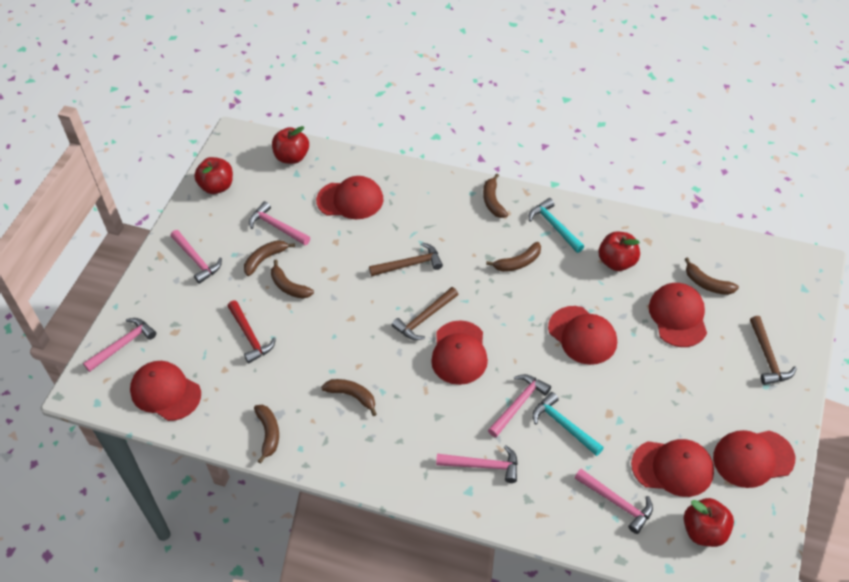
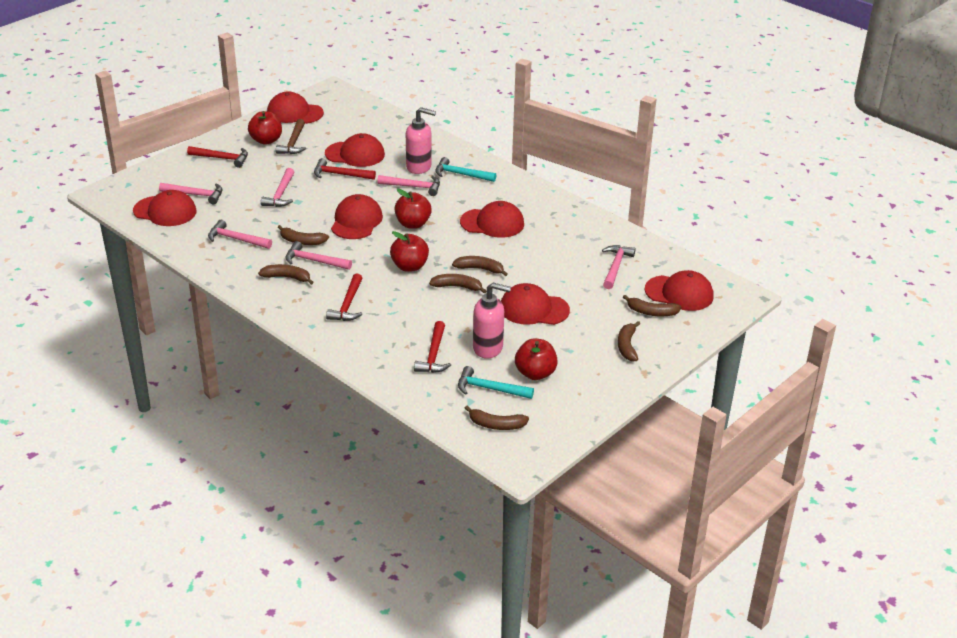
brown hammer: [369,243,443,276] [392,287,458,340] [750,316,797,385] = 3 -> [276,119,306,154] = 1
pink soap dispenser: none = 0 -> [406,107,436,174] [473,283,511,359] = 2
red hammer: [228,300,276,363] = 1 -> [187,146,248,168] [314,158,376,180] [326,273,362,321] [414,321,451,373] = 4

